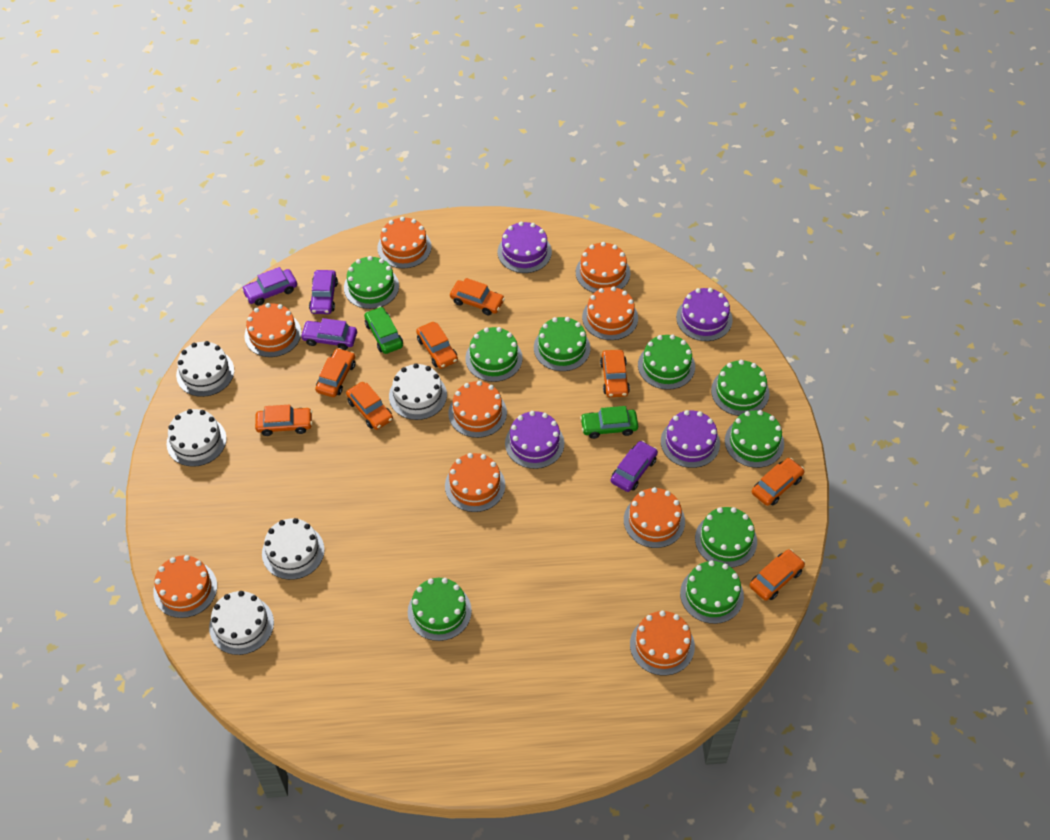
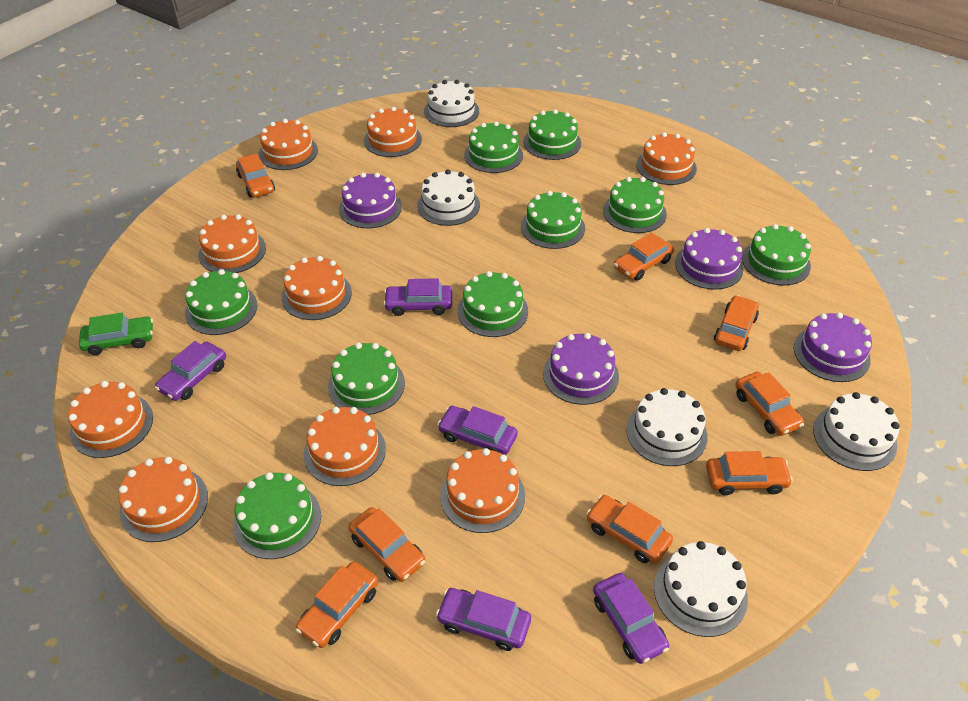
green car: [364,307,403,354] [580,406,638,439] = 2 -> [79,313,153,355] = 1
purple car: [241,267,297,306] [300,318,357,350] [309,270,338,314] [611,441,658,492] = 4 -> [155,341,226,401] [384,278,452,316] [436,588,531,651] [437,406,518,455] [593,573,669,664] = 5

